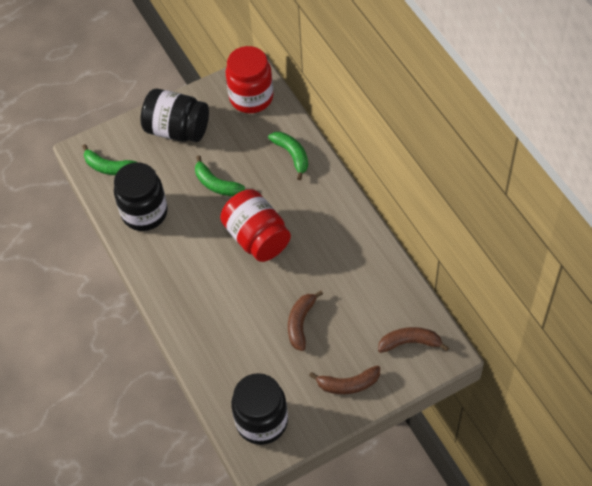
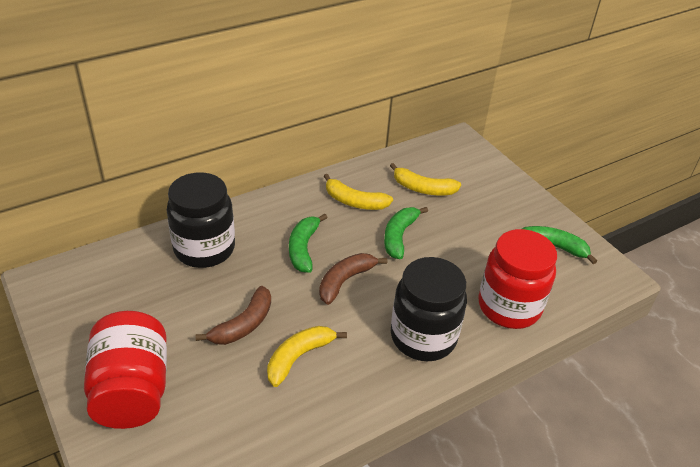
black jar: [114,162,168,231] [141,89,209,142] [231,373,288,445] = 3 -> [167,172,235,268] [391,257,467,361] = 2
brown banana: [288,290,323,351] [309,365,380,394] [378,327,449,353] = 3 -> [195,286,271,345] [319,253,387,305] = 2
yellow banana: none = 0 -> [267,326,347,387] [324,174,393,210] [390,163,461,195] = 3

